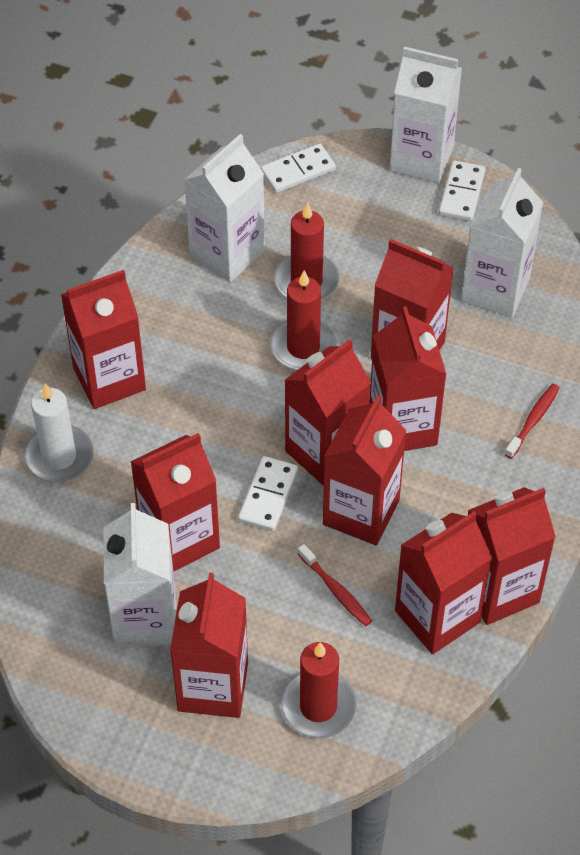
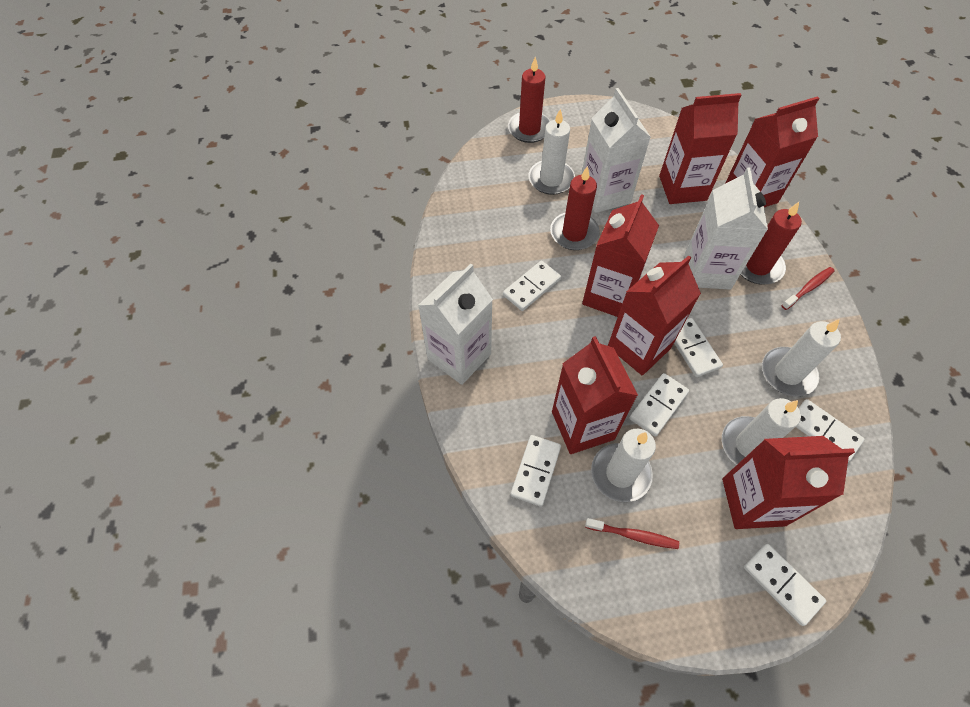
red carton: [61,270,146,409] [130,433,220,572] [170,573,248,718] [284,339,371,486] [323,395,407,545] [369,306,447,451] [371,239,454,359] [395,512,492,654] [468,487,556,625] = 9 -> [552,336,638,454] [582,194,659,317] [608,255,701,375] [659,93,741,204] [722,436,855,529] [725,96,819,207] = 6
white candle: [23,383,94,482] = 1 -> [528,109,575,195] [591,429,656,502] [722,398,801,465] [762,319,841,397] = 4
white carton: [103,503,176,647] [184,134,265,282] [390,47,462,183] [461,168,543,318] = 4 -> [418,264,493,385] [581,88,651,213] [685,167,768,290] = 3
white domino: [238,456,298,531] [261,144,336,193] [439,160,486,221] = 3 -> [503,261,561,311] [511,435,561,507] [630,373,689,437] [674,318,723,377] [744,544,826,626] [796,399,865,462] = 6

